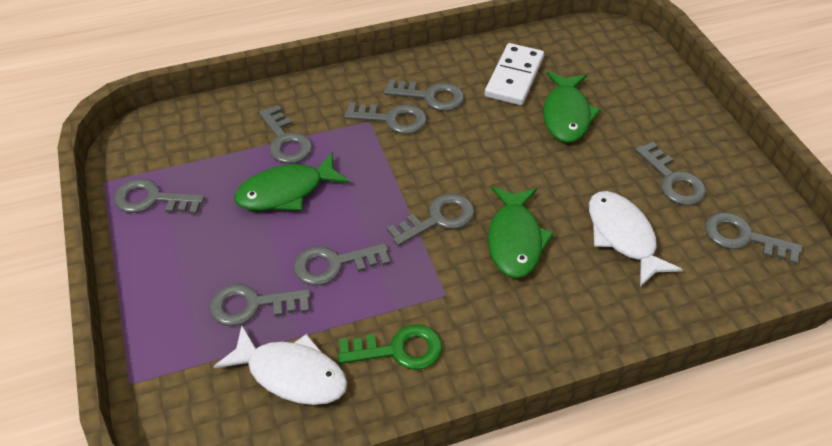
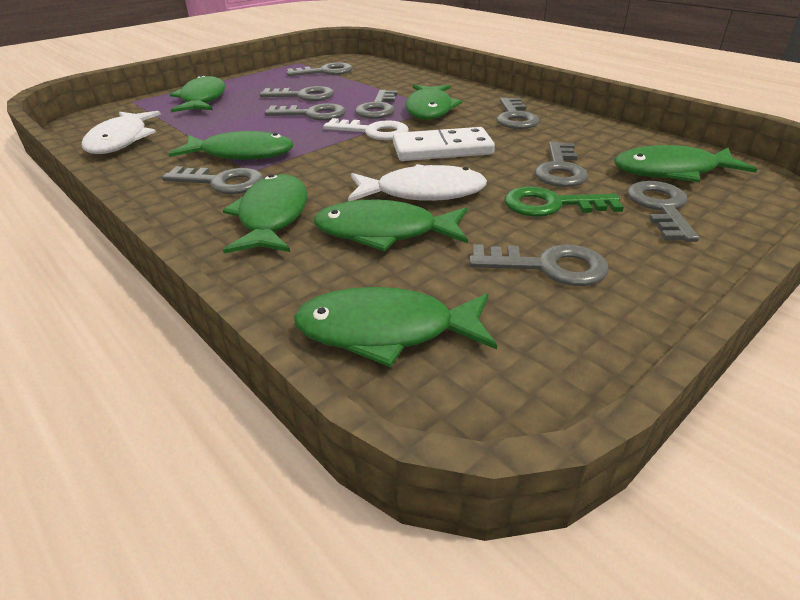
green fish: [234,152,350,211] [488,186,554,278] [543,72,601,143] = 3 -> [169,131,293,160] [170,75,225,112] [223,174,307,253] [294,287,497,367] [314,200,468,251] [406,85,462,120] [614,145,757,183] = 7
white key: none = 0 -> [323,118,409,140] = 1

